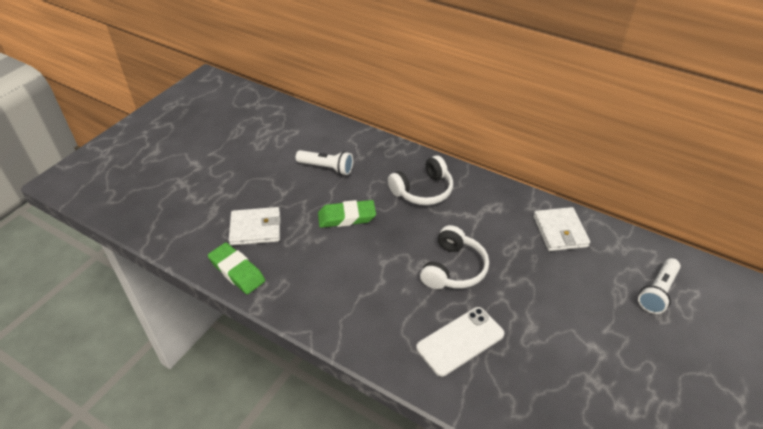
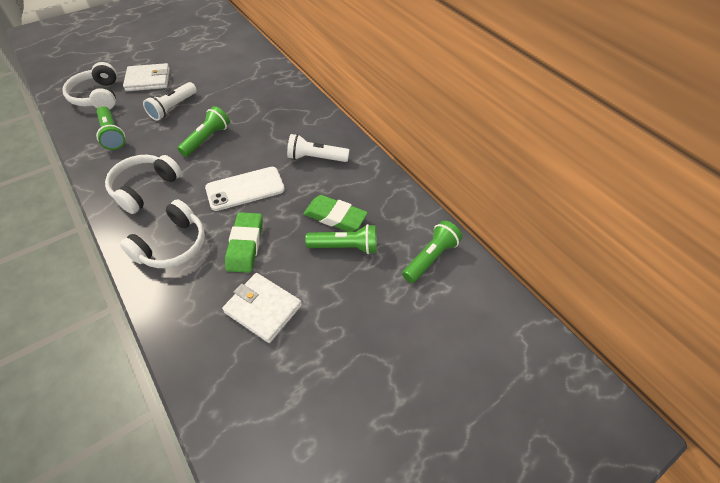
green flashlight: none = 0 -> [96,106,125,150] [177,106,230,157] [305,224,377,254] [402,221,462,283] = 4
white headphones: [388,156,453,205] [420,225,489,289] = 2 -> [62,62,117,109] [105,155,182,214] [120,199,205,268] = 3

